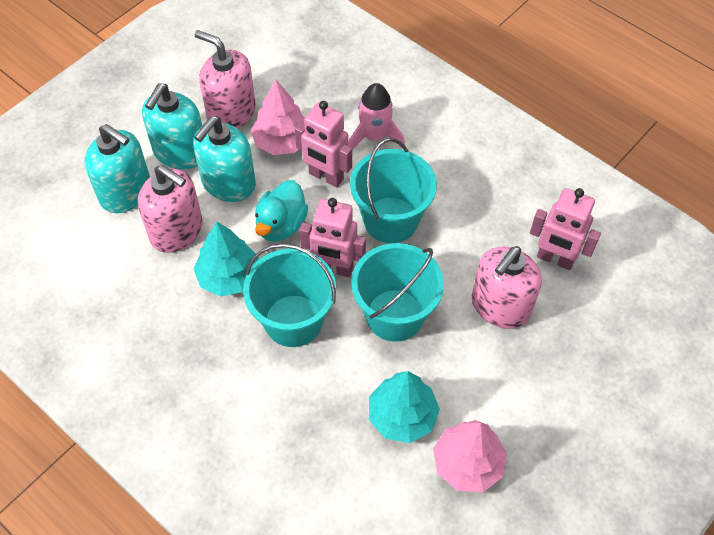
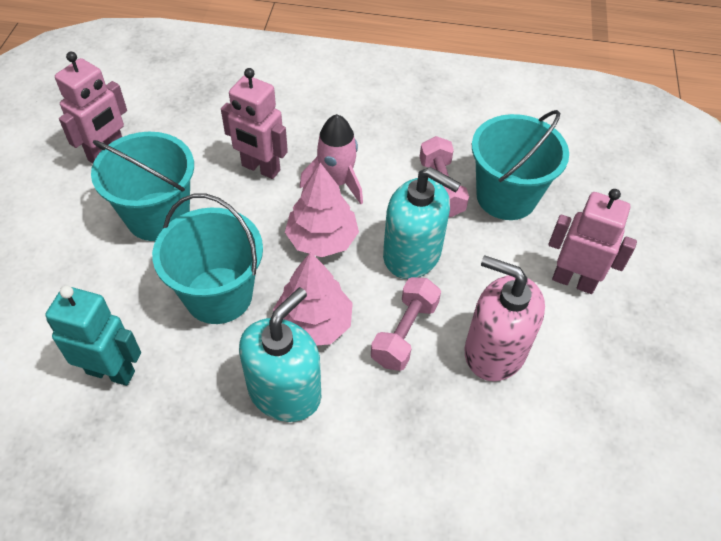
pink dumbbell: none = 0 -> [371,277,441,371] [420,136,469,217] = 2
pink soap dispenser: [138,165,202,253] [195,30,256,129] [472,246,542,329] = 3 -> [465,256,545,381] = 1
turquoise duck: [255,180,308,242] = 1 -> none = 0
turquoise robot: none = 0 -> [45,285,141,386] = 1
turquoise soap dispenser: [84,124,150,213] [142,83,202,169] [193,116,256,202] = 3 -> [239,287,321,422] [383,167,461,279] = 2
turquoise tree: [194,222,259,297] [369,371,440,443] = 2 -> none = 0

